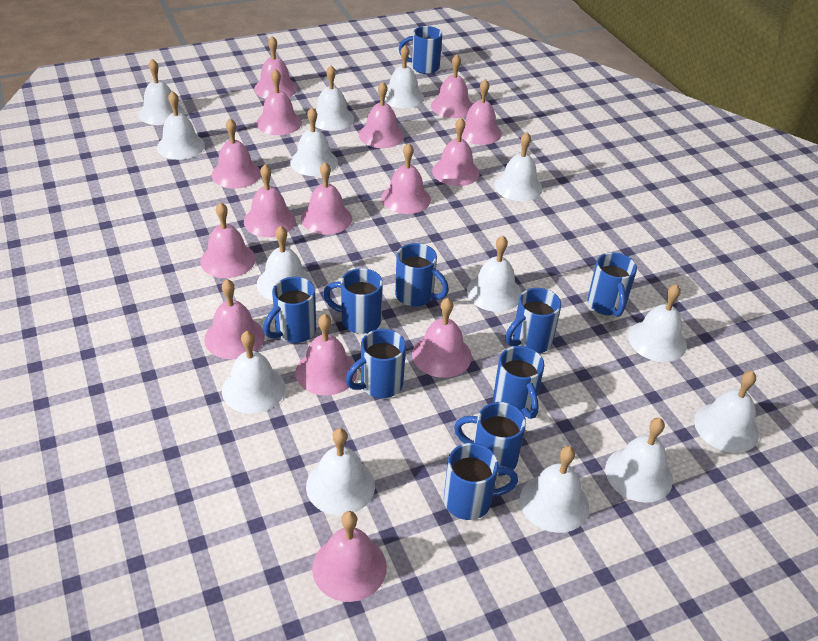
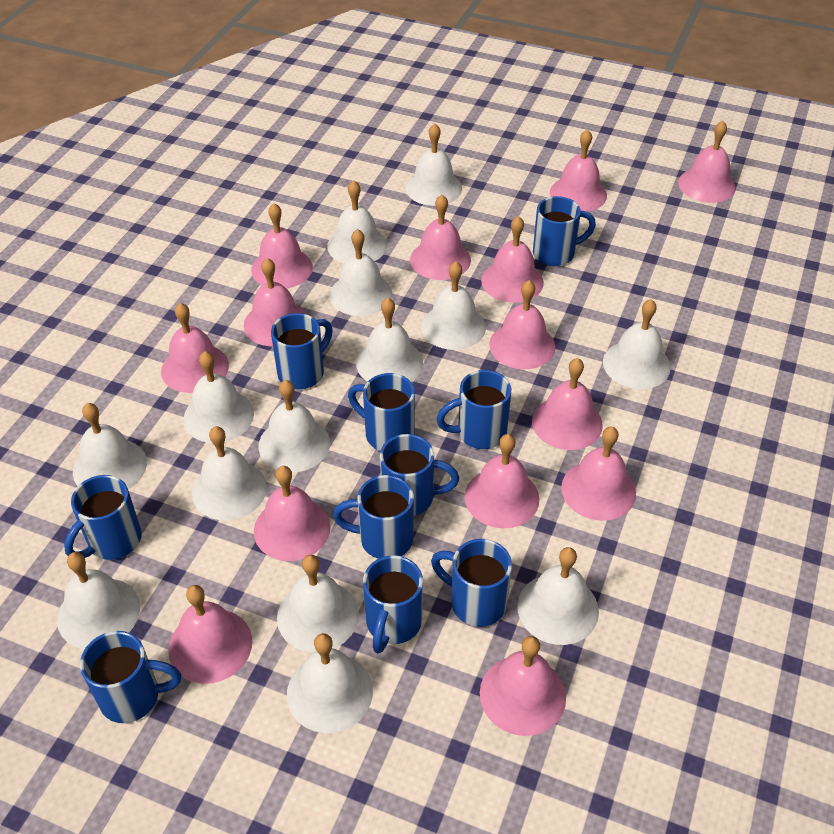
pink bell: [200,202,256,278] [204,279,265,359] [212,118,261,189] [244,164,296,237] [254,36,297,99] [256,69,302,135] [295,314,357,396] [301,162,352,235] [312,511,387,602] [359,82,404,148] [381,143,431,214] [412,298,472,378] [431,55,473,118] [432,118,480,186] [461,79,502,145] = 15 -> [161,303,229,393] [168,585,252,684] [244,258,306,346] [251,203,313,289] [254,466,331,561] [410,195,471,280] [465,434,539,528] [480,636,566,736] [481,216,544,303] [489,280,555,369] [532,358,603,450] [550,129,607,212] [561,427,636,521] [678,121,736,203] = 14

